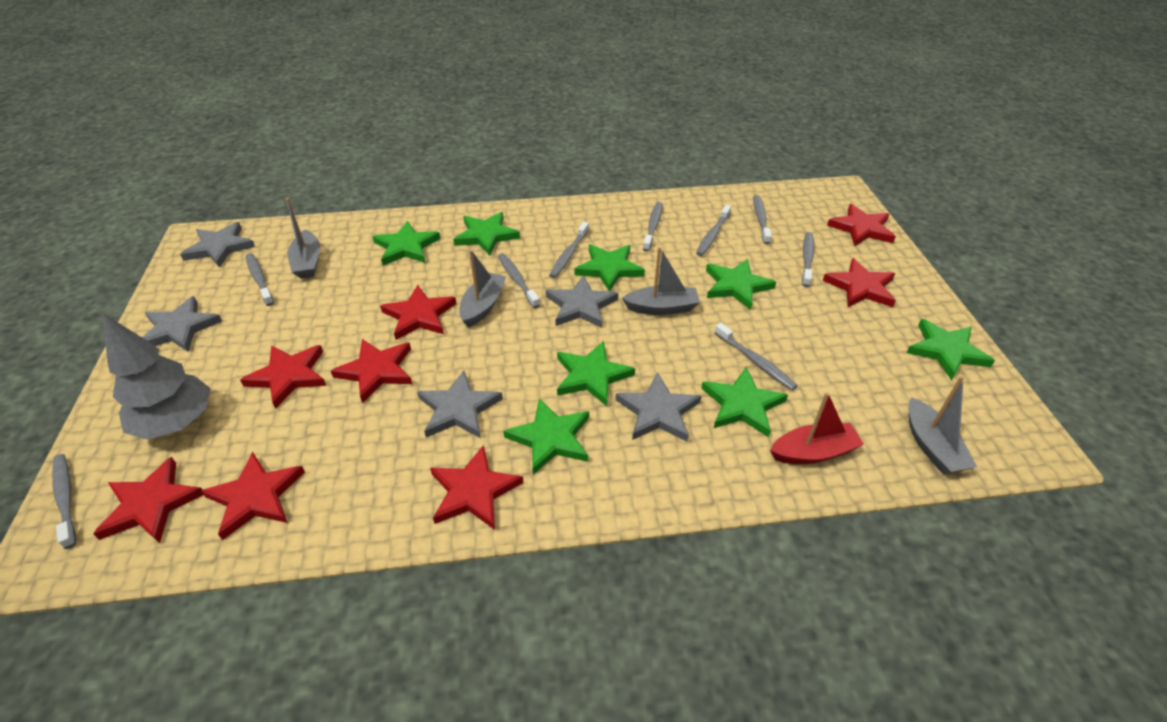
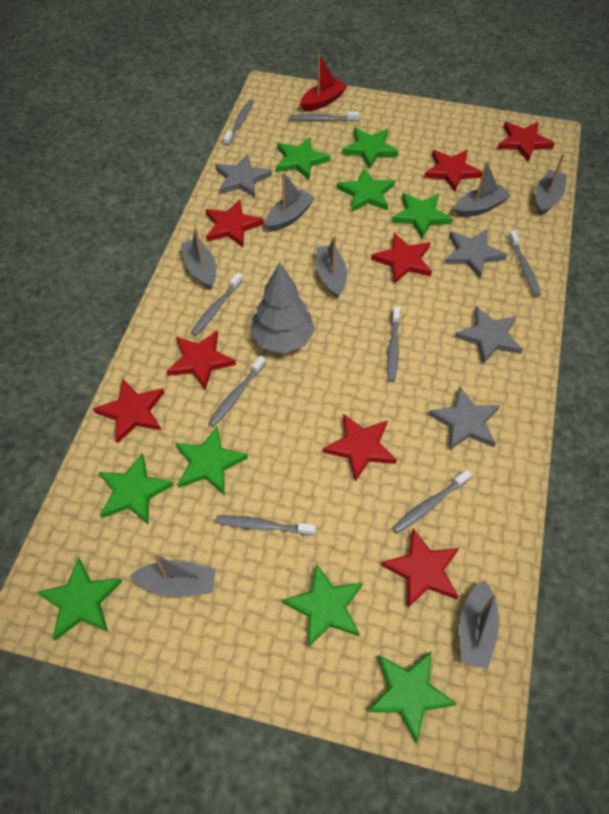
green star: [372,221,441,266] [453,212,520,256] [503,398,589,475] [557,341,635,406] [574,244,645,292] [701,367,788,437] [706,259,776,310] [906,319,995,380] = 8 -> [37,557,122,641] [99,453,174,524] [175,426,248,494] [276,137,330,180] [282,563,363,648] [337,168,395,212] [342,128,399,169] [367,652,457,743] [391,193,453,239] = 9
grey boat: [285,198,320,279] [459,250,506,327] [622,247,700,315] [908,376,977,474] = 4 -> [130,553,216,597] [181,227,216,290] [266,172,315,232] [316,235,347,298] [454,161,511,217] [460,580,499,669] [536,154,567,215] = 7
grey star: [142,296,222,352] [180,222,255,268] [417,370,503,438] [545,275,618,328] [616,372,701,441] = 5 -> [215,154,272,198] [428,387,500,451] [445,229,507,279] [455,306,523,364] = 4
grey toothbrush: [52,454,76,549] [246,253,274,306] [498,253,540,308] [549,222,589,278] [643,202,662,251] [696,205,731,256] [715,323,797,390] [753,195,772,244] [802,232,814,287] = 9 -> [191,272,243,336] [208,356,266,427] [216,515,316,536] [223,100,254,146] [290,111,359,122] [387,306,400,382] [392,470,472,534] [508,230,541,297] = 8

